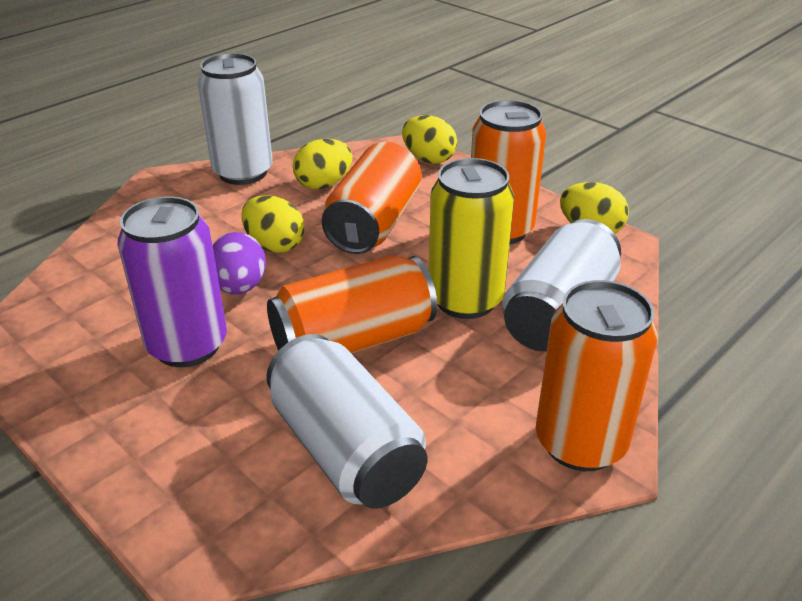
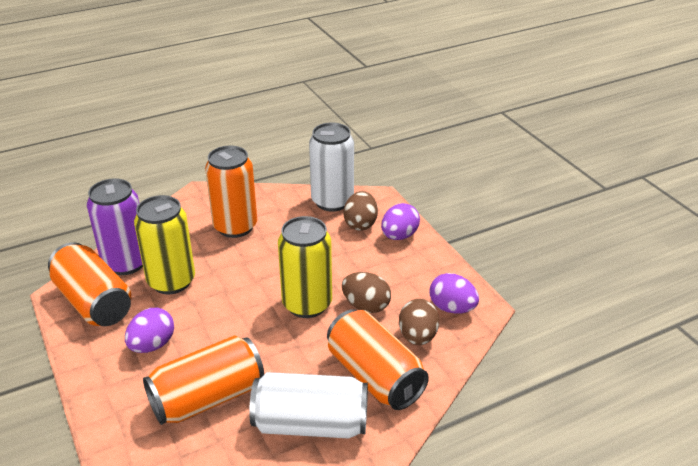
brown egg: none = 0 -> [342,272,391,313] [343,191,378,231] [399,299,439,345] = 3
purple egg: [212,232,266,295] = 1 -> [125,308,174,353] [381,203,420,240] [429,273,479,314] = 3
white can: [197,53,273,185] [266,334,428,509] [502,219,621,351] = 3 -> [249,372,368,439] [309,122,354,212] = 2
yellow can: [429,158,514,319] = 1 -> [134,195,195,294] [278,216,332,318] = 2
yellow egg: [241,195,304,253] [293,139,353,189] [402,115,457,164] [560,182,629,234] = 4 -> none = 0

